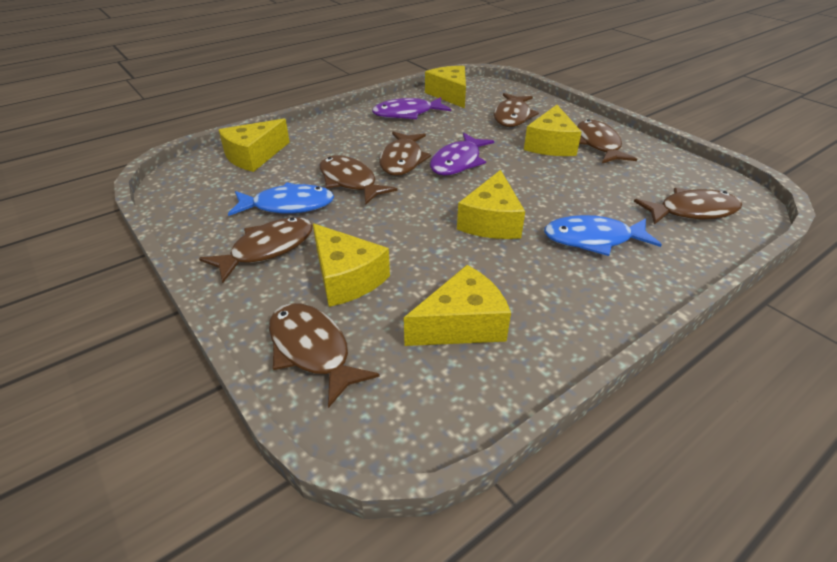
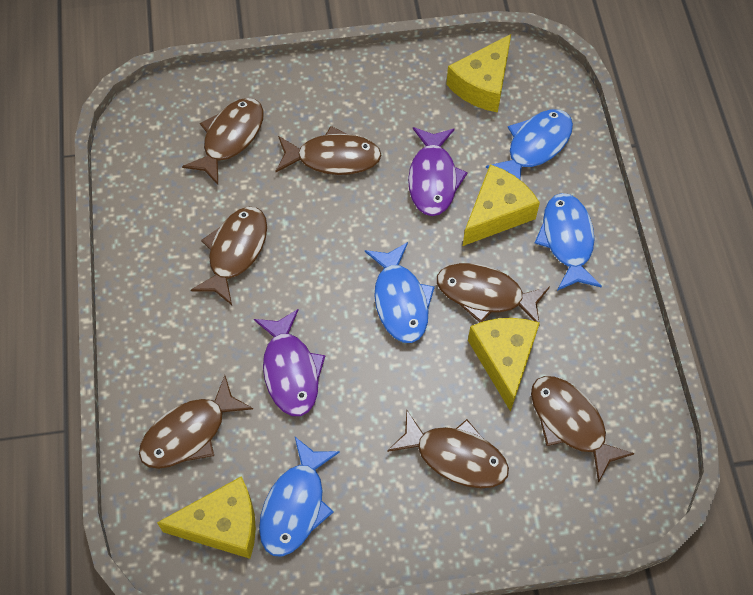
blue fish: [228,182,334,216] [544,215,662,256] = 2 -> [259,437,340,557] [365,242,435,343] [486,109,573,180] [535,193,602,291] = 4
yellow cheese: [219,119,290,172] [313,223,390,307] [404,265,511,346] [425,66,466,108] [457,170,525,239] [524,105,582,156] = 6 -> [157,476,256,559] [446,34,511,113] [463,164,540,246] [468,318,540,412] = 4

